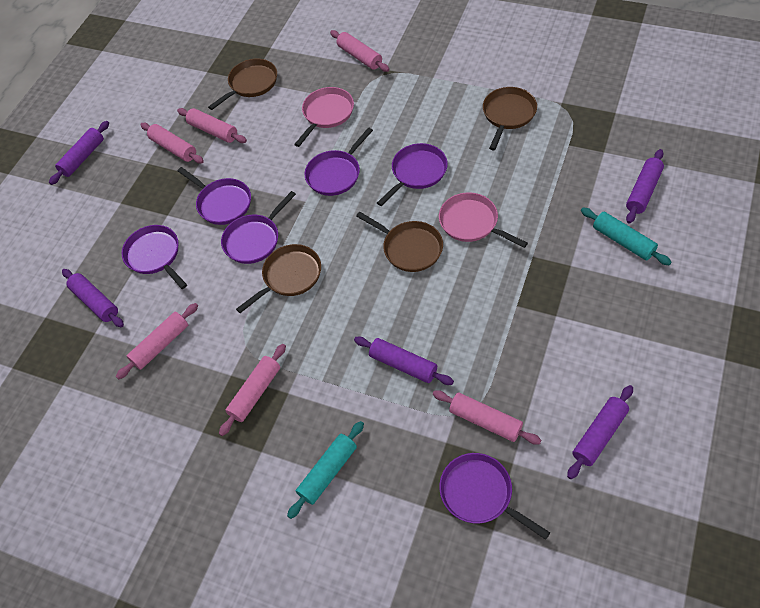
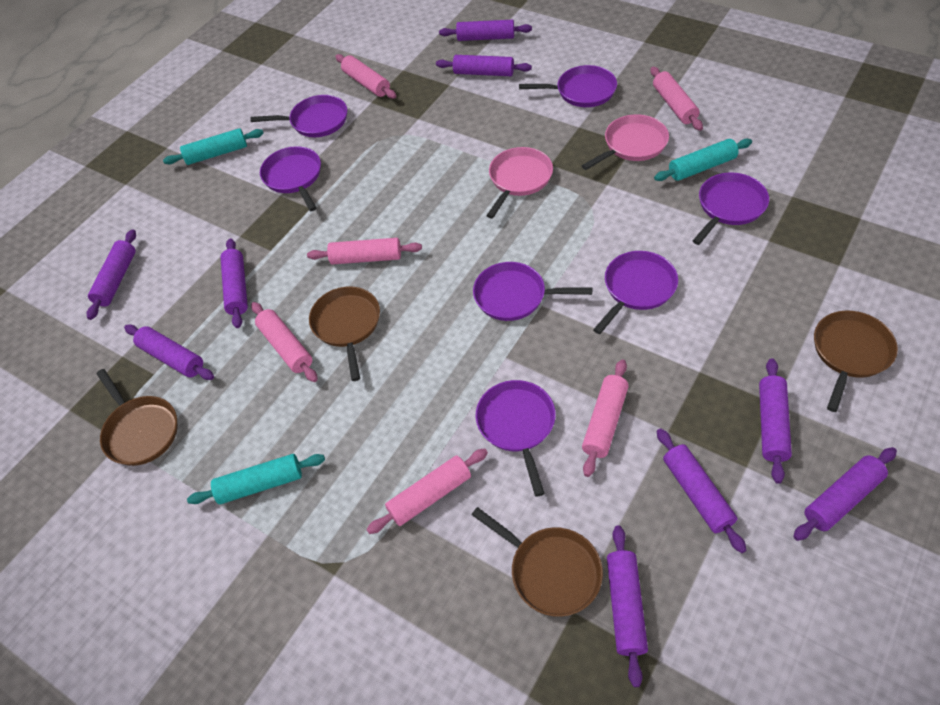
purple pan: [122,225,187,289] [178,167,251,225] [221,191,296,264] [304,128,373,196] [377,143,448,206] [439,453,550,540] = 6 -> [250,95,347,137] [260,146,321,211] [473,262,592,321] [476,380,556,496] [519,65,617,107] [593,251,678,334] [693,172,769,245] = 7
purple rolling pin: [49,121,109,185] [62,269,124,327] [354,337,454,385] [567,385,633,479] [626,149,664,224] = 5 -> [87,229,136,320] [124,324,214,380] [221,238,248,328] [436,55,532,76] [439,20,532,41] [607,525,648,687] [657,428,746,553] [759,358,792,484] [793,447,897,541] = 9
turquoise rolling pin: [287,421,364,519] [581,208,672,265] = 2 -> [163,128,264,165] [187,454,325,504] [654,139,752,181] = 3

